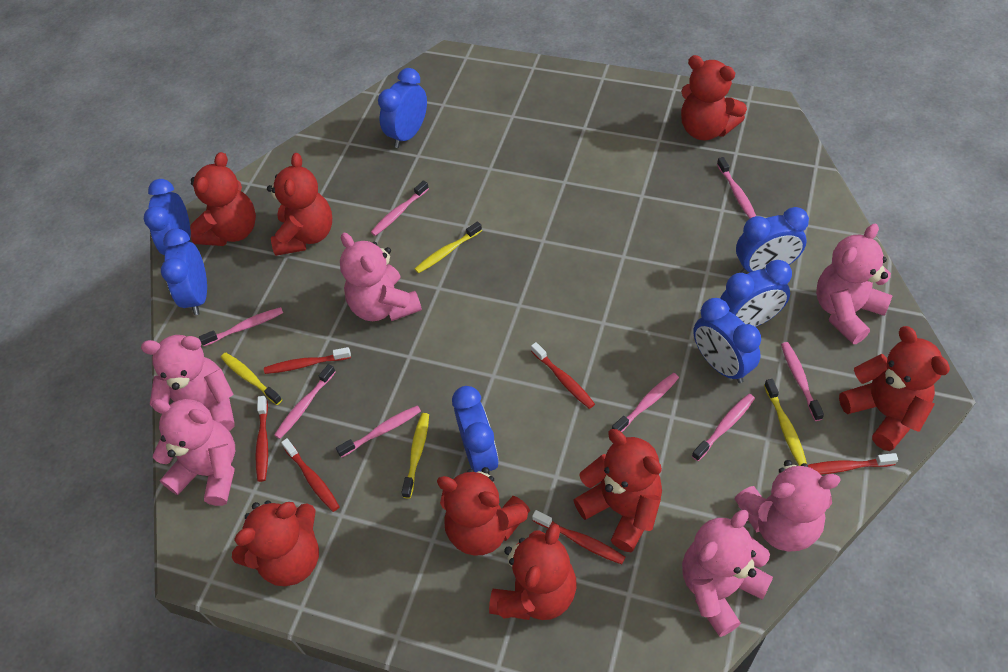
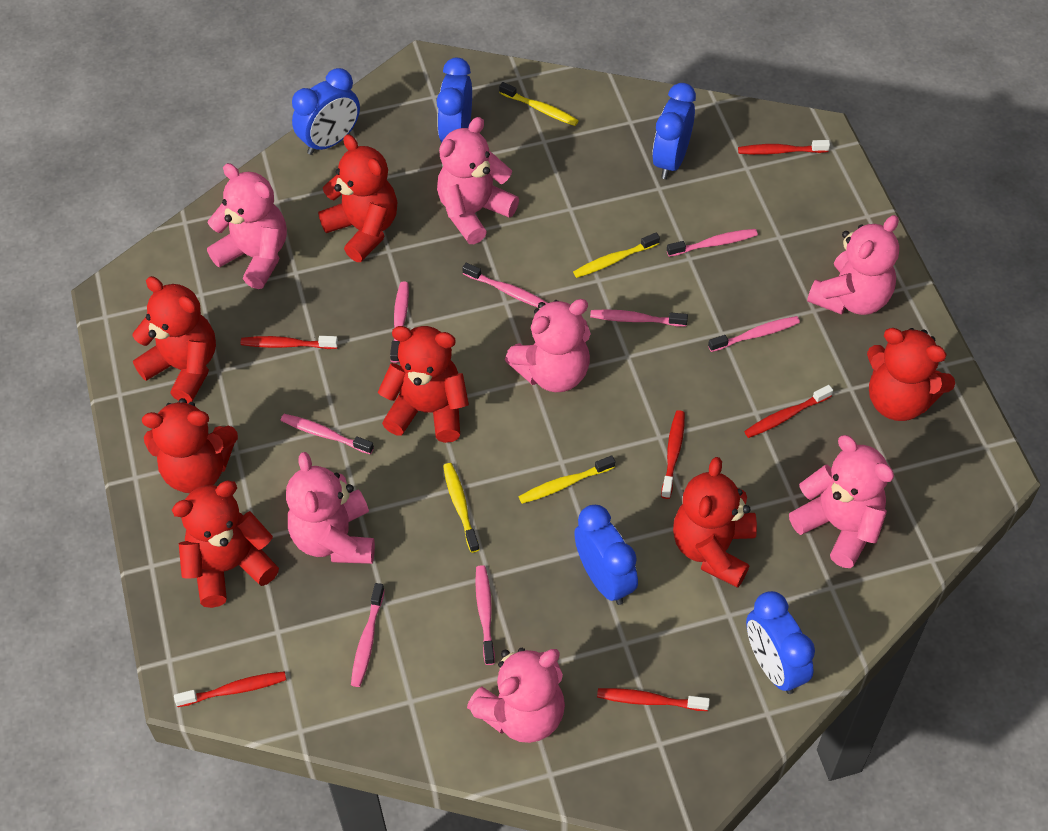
blue clock: [144,179,190,255] [161,228,207,315] [378,68,427,148] [452,386,499,475] [693,298,761,383] [720,260,792,327] [736,207,809,274] = 7 -> [292,68,360,155] [437,58,472,142] [574,505,638,605] [652,83,696,179] [746,591,815,694] = 5
pink teddy bear: [141,335,235,431] [151,399,235,506] [340,233,422,321] [682,510,773,637] [734,460,841,551] [816,224,893,344] = 6 -> [207,163,287,289] [286,452,375,564] [437,117,519,244] [467,648,565,743] [505,299,591,392] [789,435,894,568] [807,215,899,315] = 7
red teddy bear: [190,152,256,246] [232,500,319,586] [267,153,332,256] [437,467,530,556] [489,524,577,620] [573,429,662,552] [681,55,747,140] [839,326,950,451] = 8 -> [132,276,216,404] [142,398,238,493] [172,480,279,608] [318,134,397,262] [378,326,469,443] [673,457,757,588] [867,328,955,421] = 7

